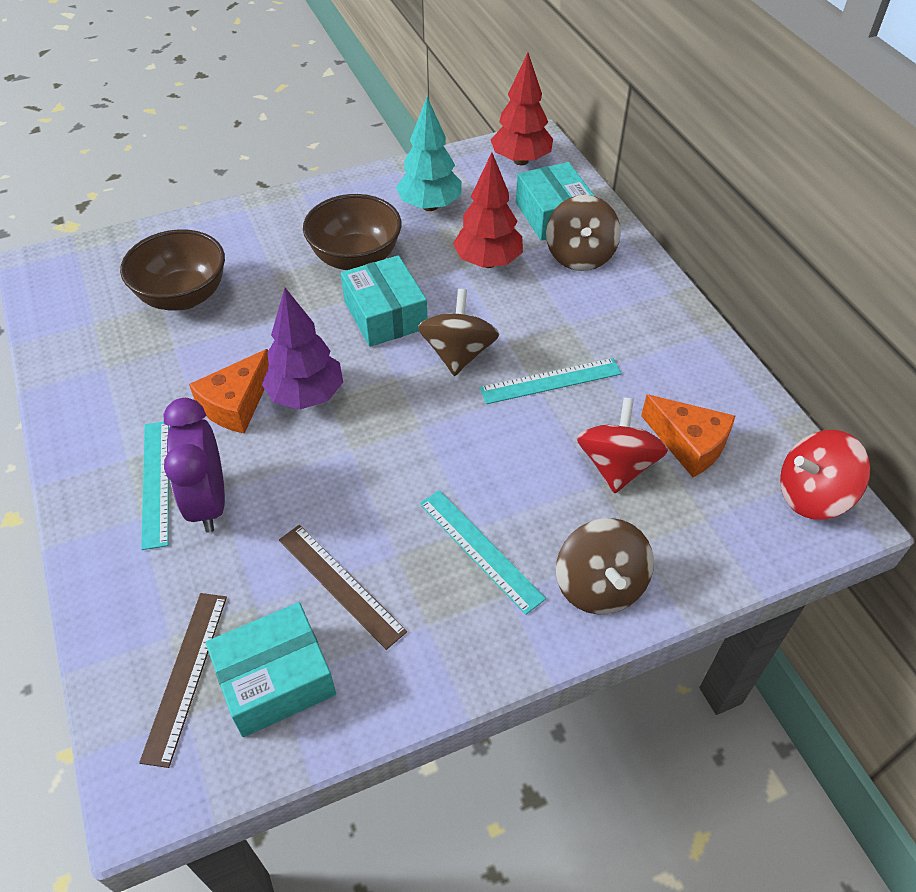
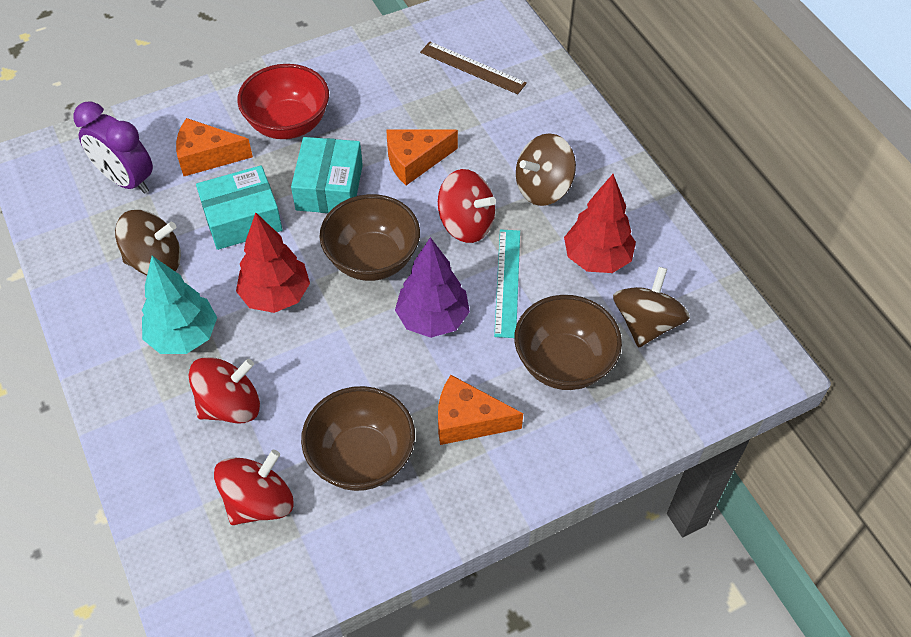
brown bowl: [120,229,225,310] [303,194,402,270] = 2 -> [301,386,415,491] [320,194,420,281] [514,295,622,390] = 3
brown ruler: [139,593,227,768] [279,525,407,650] = 2 -> [420,42,527,94] = 1
orange cheese: [189,349,269,434] [641,395,735,477] = 2 -> [176,118,253,176] [386,129,458,185] [438,375,523,445] = 3
red bowl: none = 0 -> [237,64,329,139] = 1
red spinning top: [577,398,668,493] [780,430,870,520] = 2 -> [189,357,260,423] [214,450,293,525] [438,169,496,243] = 3
turquoise box: [206,602,336,737] [341,255,427,347] [516,162,594,241] = 3 -> [196,165,283,250] [291,137,363,213] = 2
turquoise ruler: [141,422,169,550] [420,490,546,615] [480,358,622,404] = 3 -> [494,229,520,338] = 1

